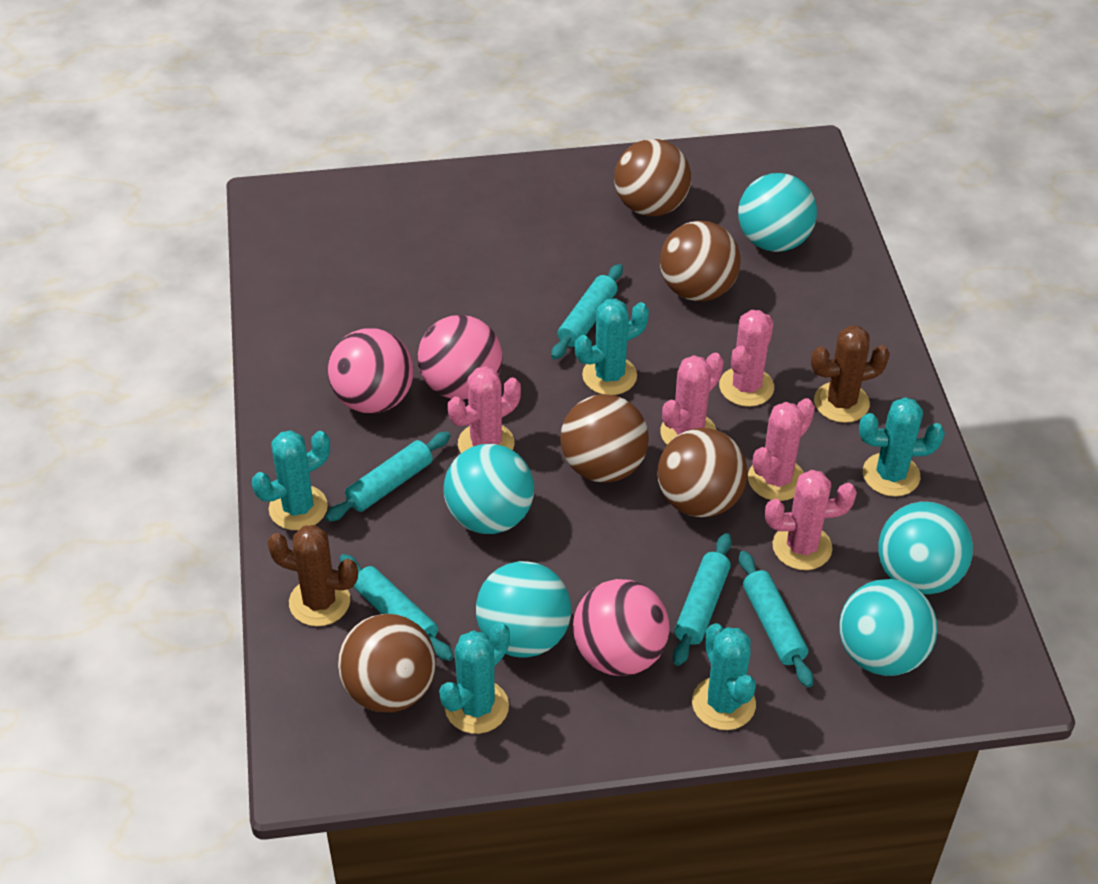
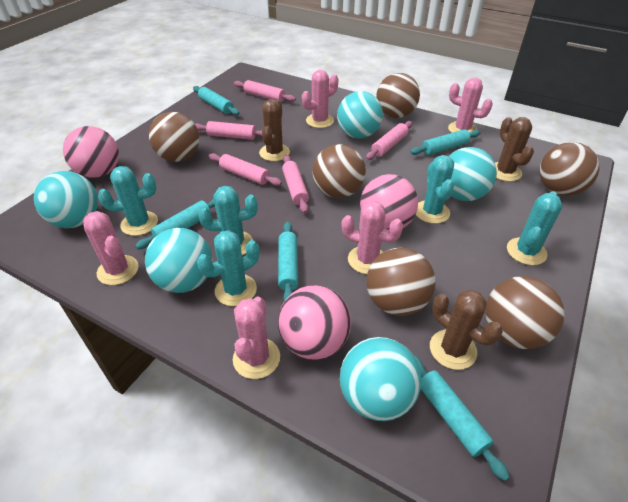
brown ball: [338,614,436,712] [560,394,649,483] [614,139,691,216] [657,428,748,518] [660,221,741,302] = 5 -> [149,112,199,162] [313,144,366,198] [366,248,436,316] [376,73,420,118] [485,276,565,349] [539,142,600,196] = 6
brown cactus: [267,525,358,626] [811,325,890,423] = 2 -> [259,99,290,161] [430,290,503,370] [495,117,534,182] = 3
pink rolling pin: none = 0 -> [195,121,262,140] [209,153,282,186] [234,80,296,102] [282,155,309,214] [366,121,413,160] = 5

